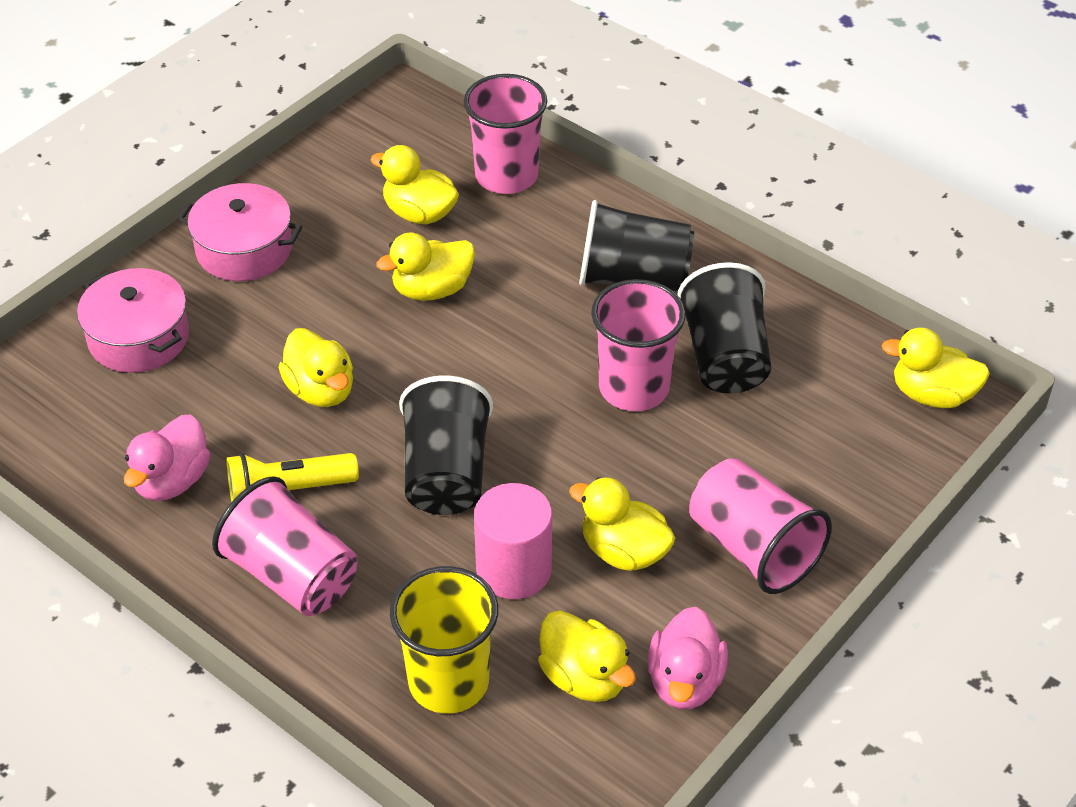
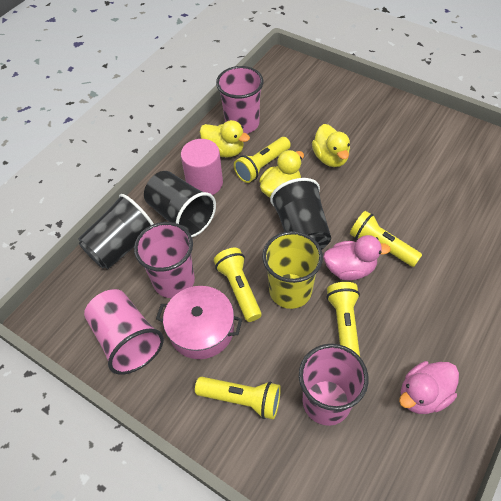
pink pot: [77,268,189,373] [178,183,302,281] = 2 -> [156,286,242,359] = 1
yellow duck: [278,328,353,407] [370,145,459,225] [376,233,475,301] [538,611,636,702] [569,477,675,571] [882,328,990,408] = 6 -> [200,120,250,158] [259,150,304,198] [312,124,350,167] = 3
yellow flashlight: [227,453,359,502] = 1 -> [195,377,281,419] [214,248,262,322] [234,137,291,183] [327,282,360,357] [350,211,422,267] = 5

